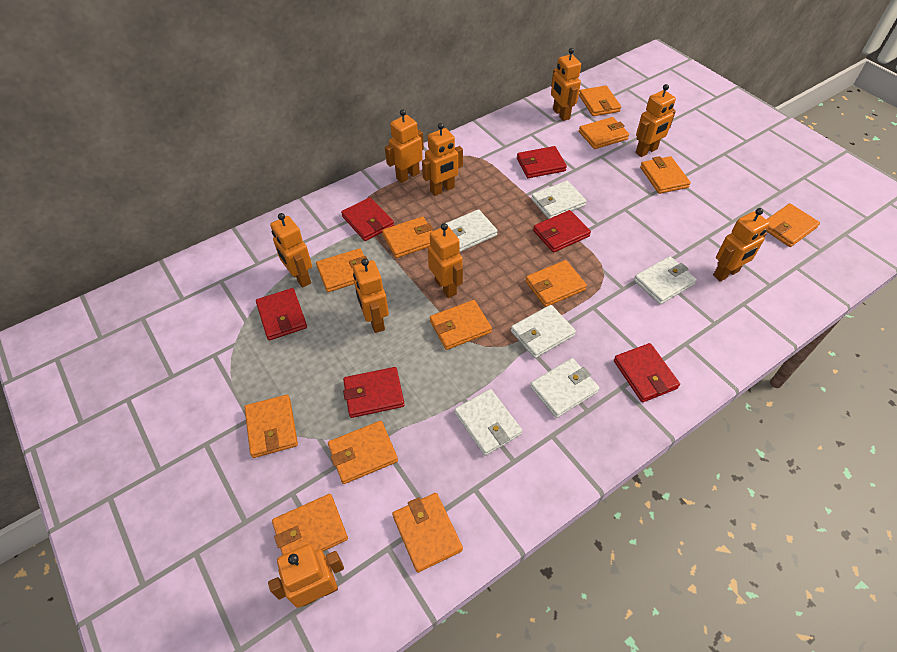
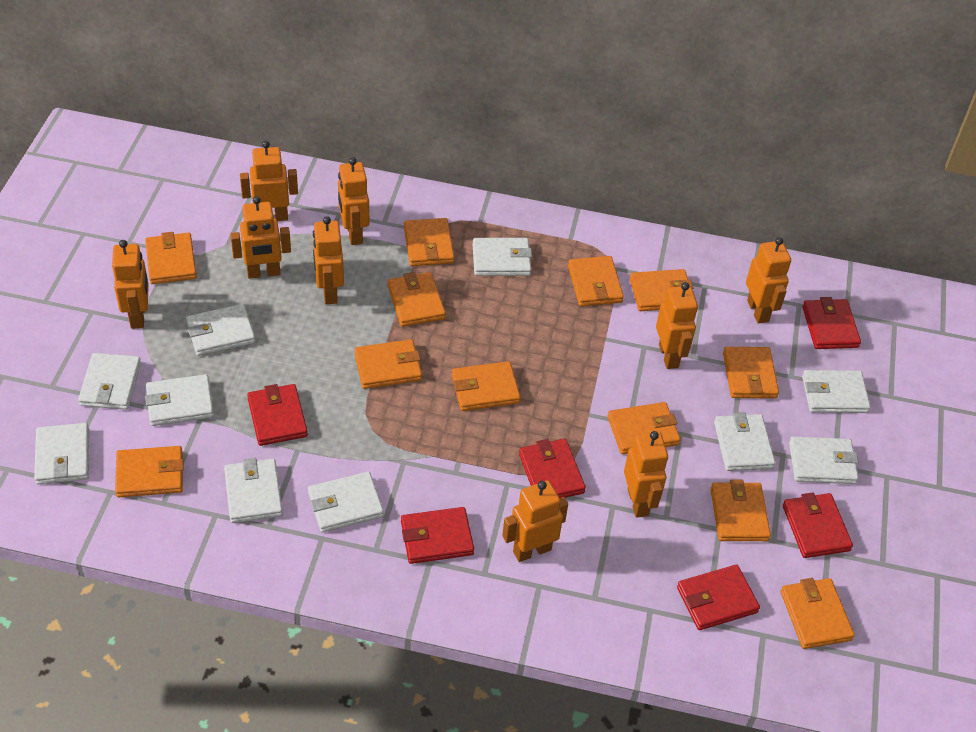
white wallet: [446,209,498,252] [454,389,522,456] [511,305,576,358] [530,358,600,418] [531,181,586,219] [634,256,697,305] = 6 -> [34,423,89,484] [78,353,141,410] [145,374,214,426] [186,304,255,356] [224,458,283,523] [308,472,384,532] [473,238,532,276] [714,412,775,471] [789,436,859,484] [802,370,871,413] = 10

